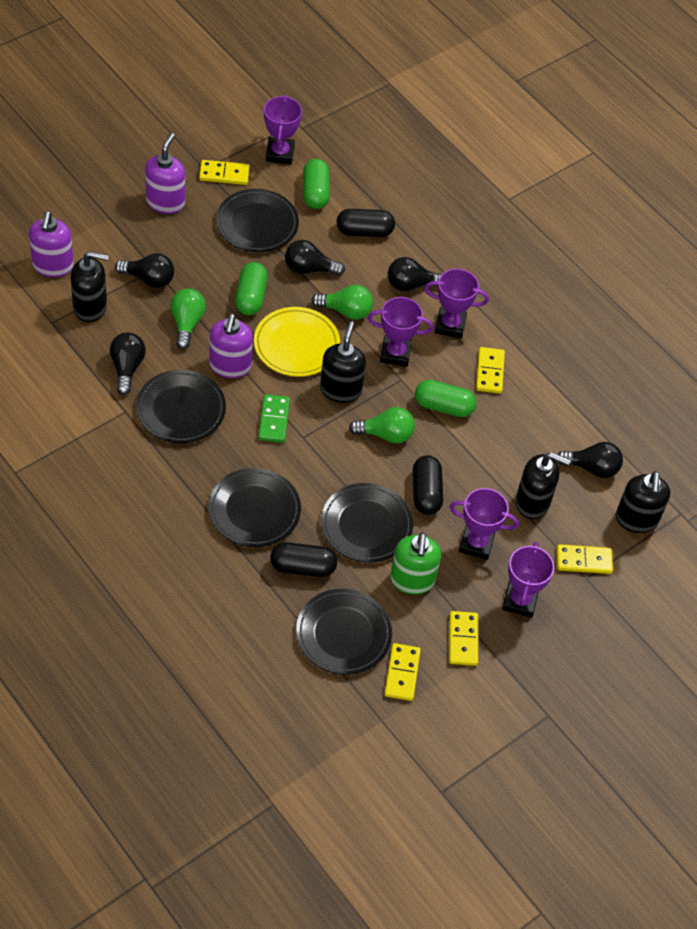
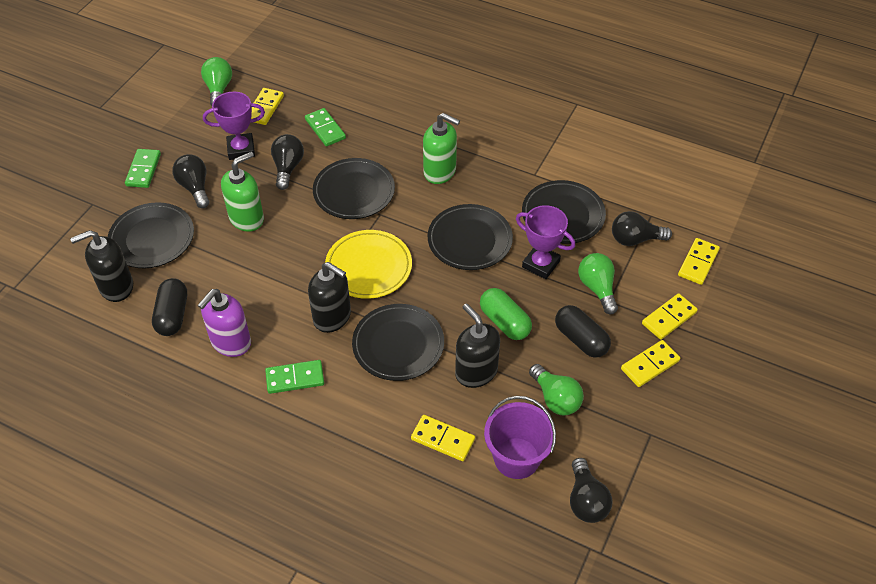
black capsule: [270,542,337,577] [336,209,395,237] [413,455,443,515] = 3 -> [152,278,187,336] [555,305,611,358] = 2
black light bulb: [110,332,146,395] [115,253,174,288] [285,240,345,276] [388,257,442,291] [557,442,623,478] = 5 -> [172,154,209,208] [271,134,304,190] [570,458,612,523] [612,211,672,246] = 4
black soap dispenser: [71,251,109,322] [320,321,366,403] [515,452,570,519] [616,471,670,533] = 4 -> [70,230,133,302] [308,262,351,333] [455,303,500,388] = 3
green capsule: [235,262,268,315] [303,159,330,209] [415,380,477,417] = 3 -> [480,288,532,340] = 1
green domino: [258,394,290,443] = 1 -> [125,149,161,188] [265,360,324,394] [305,108,346,146] = 3
green soap dispenser: [390,532,442,594] = 1 -> [221,152,264,232] [423,113,460,184] = 2
purple bucket: none = 0 -> [484,396,556,479] = 1
purple soap dispenser: [29,211,74,277] [145,133,185,214] [209,313,253,378] = 3 -> [198,289,251,357] = 1
purple trophy: [264,95,302,164] [368,297,434,367] [424,269,489,338] [449,488,519,560] [502,542,554,618] = 5 -> [203,92,265,160] [516,205,575,279] = 2

